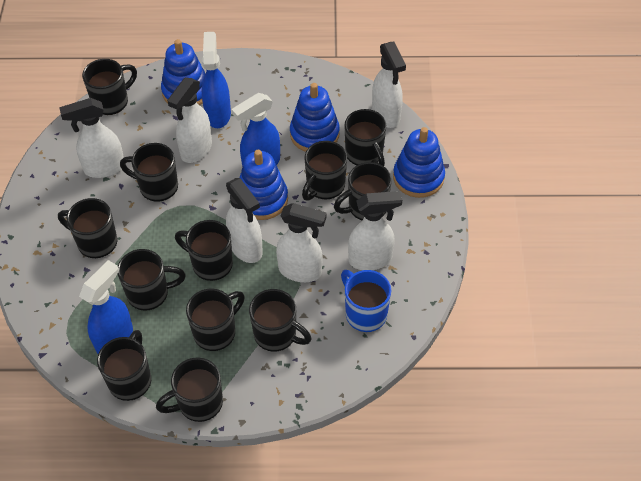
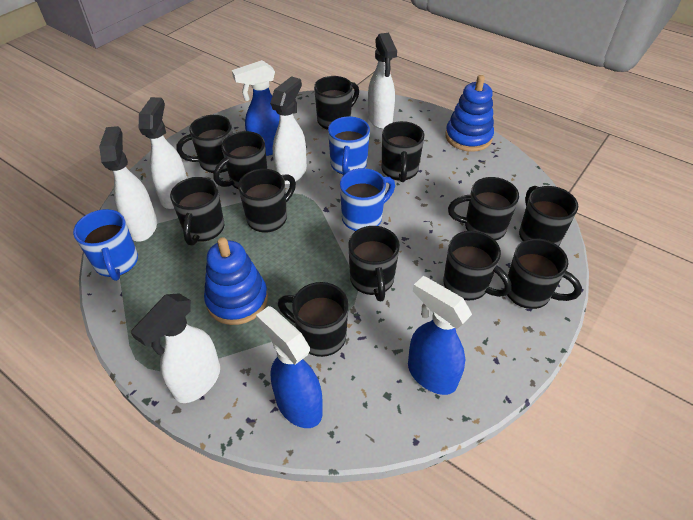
blue mug: [341,270,391,332] = 1 -> [73,209,138,281] [328,116,370,175] [340,168,395,231] = 3
blue stacking toy: [161,39,205,105] [240,150,288,220] [290,83,340,152] [393,127,445,198] = 4 -> [204,237,268,325] [445,75,494,152] = 2
white spray bottle: [59,98,124,178] [167,78,212,163] [226,178,263,263] [276,203,327,282] [348,191,402,270] [372,42,406,128] = 6 -> [99,126,157,242] [131,293,220,403] [139,97,187,209] [270,76,307,185] [368,33,397,129] = 5

